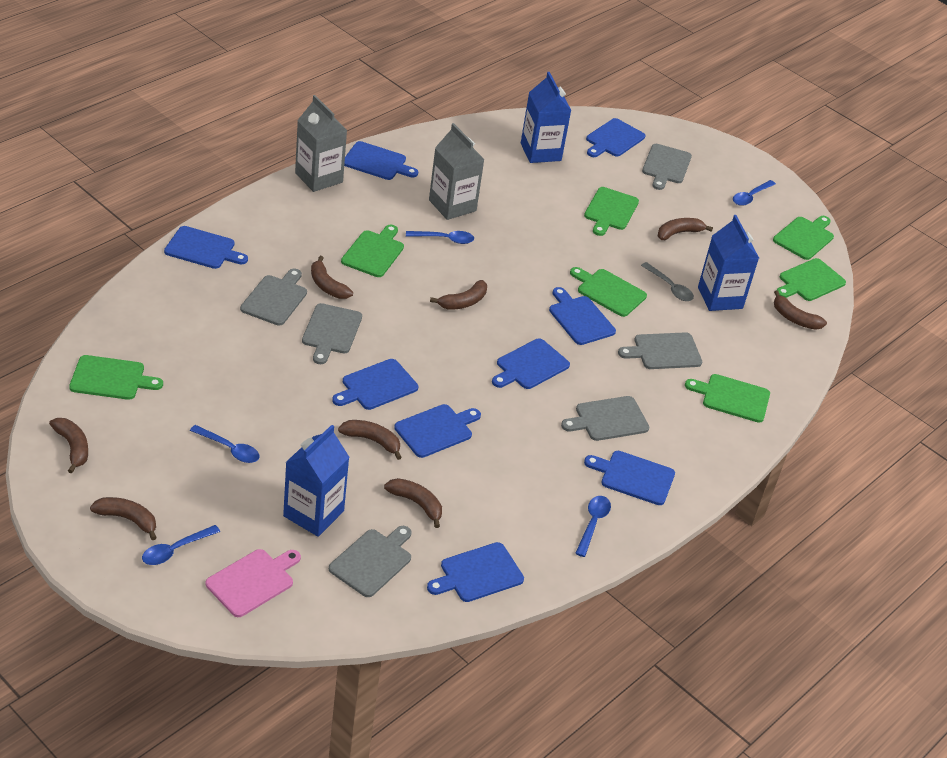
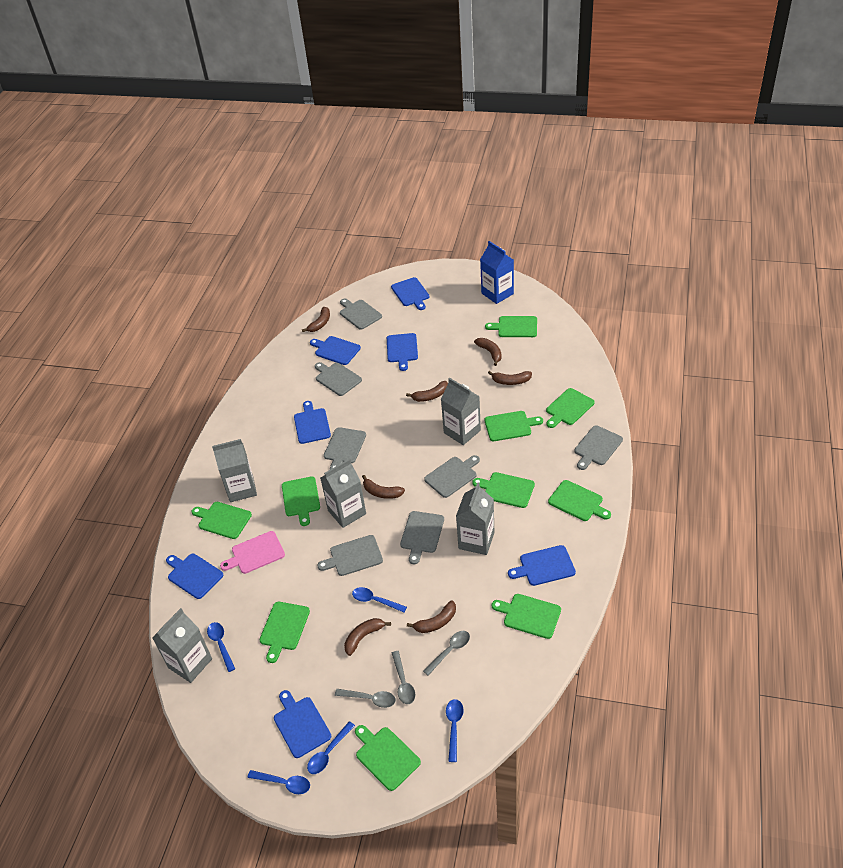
blue carton: [283,425,349,537] [521,72,572,163] [698,215,759,311] = 3 -> [480,241,514,304] = 1
blue cutting board: [164,226,248,269] [332,359,418,410] [344,141,418,180] [394,404,481,458] [427,542,524,602] [492,338,570,389] [549,287,616,345] [584,451,675,505] [586,118,645,157] = 9 -> [166,554,223,599] [274,690,331,758] [294,401,331,444] [310,336,361,365] [387,333,418,371] [391,277,430,310] [508,545,576,586] = 7
brown banana: [49,418,88,474] [90,497,157,540] [311,256,353,299] [338,420,402,460] [384,478,442,528] [430,280,487,310] [658,218,713,240] [774,290,827,330] = 8 -> [302,307,330,332] [344,618,391,656] [362,475,405,499] [406,381,448,402] [407,600,456,633] [474,338,502,366] [488,371,532,385] = 7
green cutting board: [69,355,163,400] [341,225,404,277] [570,267,647,317] [584,187,639,236] [685,374,770,423] [773,216,834,260] [777,258,846,301] = 7 -> [192,502,252,539] [260,602,310,663] [282,476,320,526] [355,725,421,791] [472,472,535,508] [484,411,543,441] [485,316,537,337] [492,594,561,639] [546,388,595,428] [548,480,611,521] = 10
grey carton: [295,95,347,192] [429,123,485,220] = 2 -> [152,608,212,683] [212,439,257,502] [320,459,366,528] [441,378,481,445] [456,482,495,555] = 5
grey cutting board: [240,269,307,326] [302,303,362,364] [329,526,412,597] [561,396,649,441] [618,332,702,369] [642,144,692,190] = 6 -> [315,362,362,396] [317,535,383,576] [324,427,366,469] [340,298,382,330] [400,511,444,564] [424,455,480,498] [574,425,623,470] = 7
grey spoon: [641,262,694,301] = 1 -> [335,689,396,708] [392,651,415,704] [423,631,470,676] = 3

